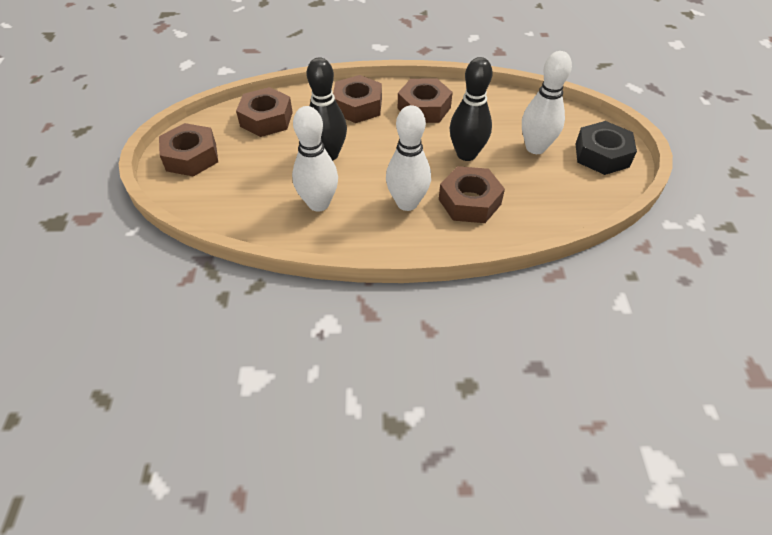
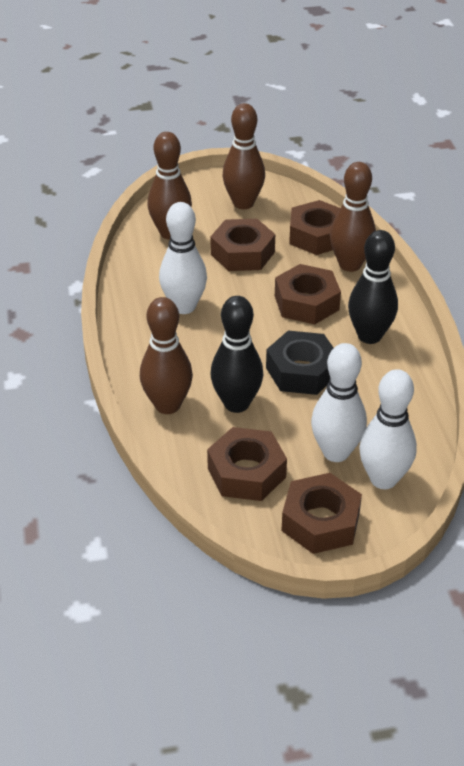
brown bowling pin: none = 0 -> [140,297,193,414] [147,132,192,240] [222,103,265,209] [330,162,376,272] = 4

